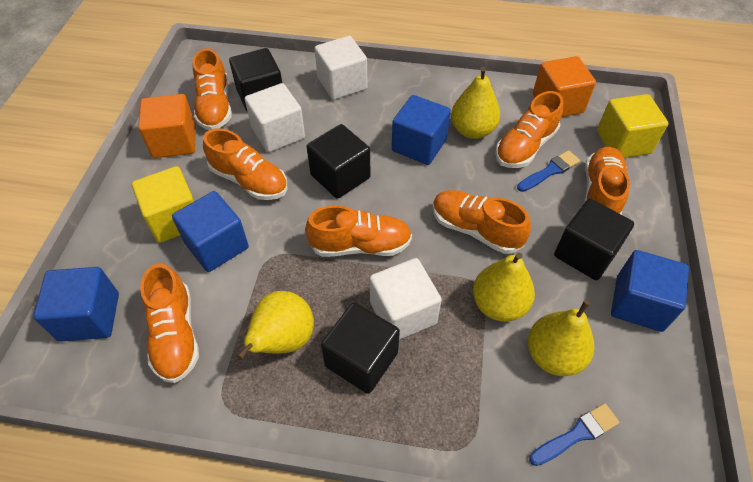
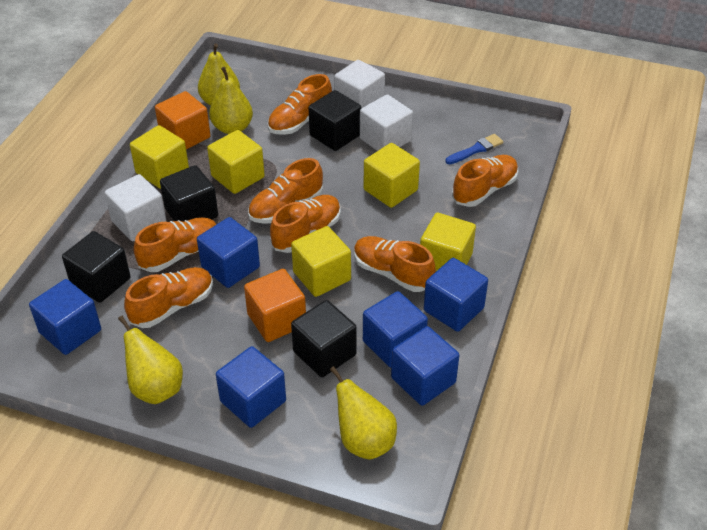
blue brush: [517,150,580,192] [529,403,620,466] = 2 -> [445,134,503,164] = 1
blue cube: [33,267,119,342] [172,191,249,272] [392,95,451,165] [611,250,689,332] = 4 -> [29,279,101,355] [197,217,260,288] [216,346,286,428] [363,291,428,368] [391,326,459,406] [424,258,488,332] = 6
yellow cube: [132,166,194,243] [597,94,669,158] = 2 -> [130,125,189,189] [207,130,265,194] [291,226,351,297] [364,143,420,208] [420,213,476,271] = 5

